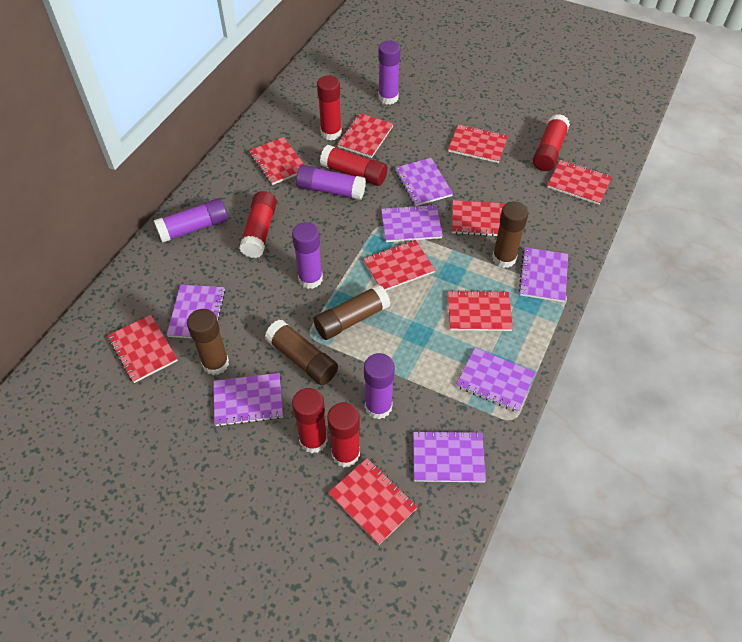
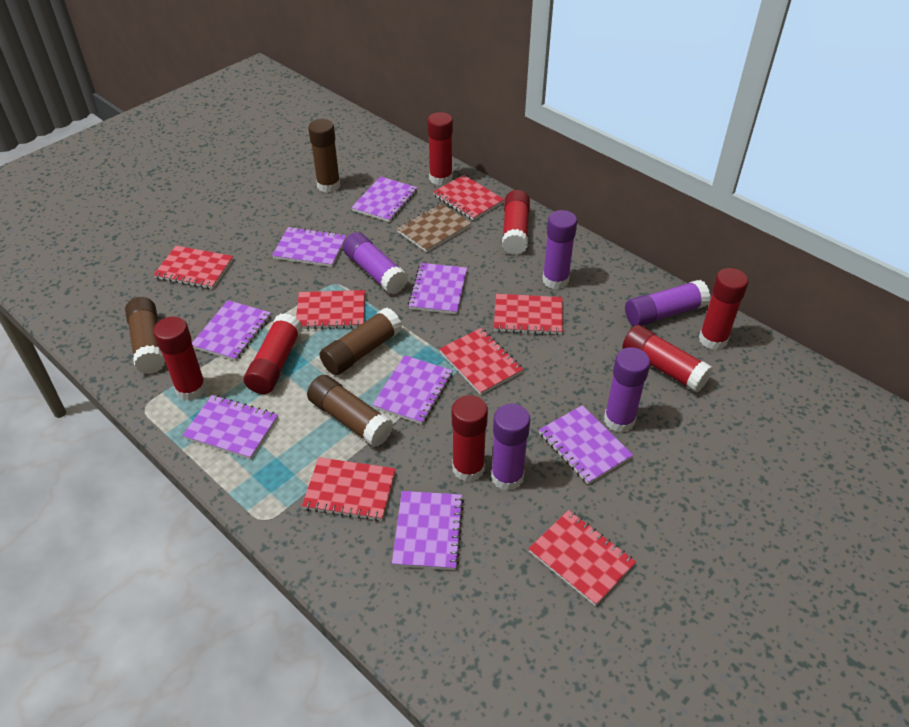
brown notebook: none = 0 -> [397,203,472,252] = 1
purple notebook: [167,285,225,338] [213,373,283,427] [381,204,443,242] [395,158,453,206] [413,431,486,483] [456,348,536,412] [519,247,568,302] = 7 -> [182,395,278,460] [192,300,271,361] [272,227,346,267] [351,176,418,222] [372,355,453,424] [392,491,464,570] [408,263,467,314] [539,405,633,484] = 8
red glue stick: [239,191,277,258] [292,388,328,453] [317,75,342,140] [320,145,387,186] [327,402,360,467] [533,114,570,171] = 6 -> [153,317,206,401] [244,313,302,394] [427,112,453,186] [452,395,488,482] [502,190,530,255] [623,325,713,392] [699,268,749,350] = 7
red notebook: [108,315,178,383] [249,137,305,185] [328,458,417,545] [337,113,393,158] [363,240,435,290] [448,124,508,163] [448,290,513,331] [452,200,506,236] [547,160,612,205] = 9 -> [153,246,233,289] [296,290,365,330] [302,457,396,521] [433,175,504,221] [439,328,524,395] [494,294,563,335] [528,510,636,606] = 7

